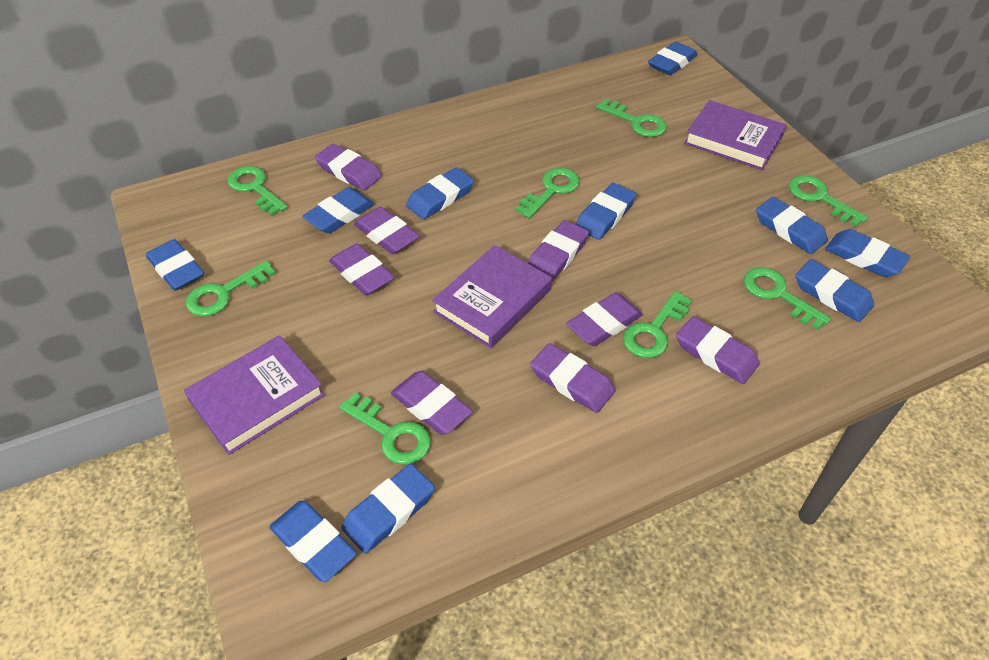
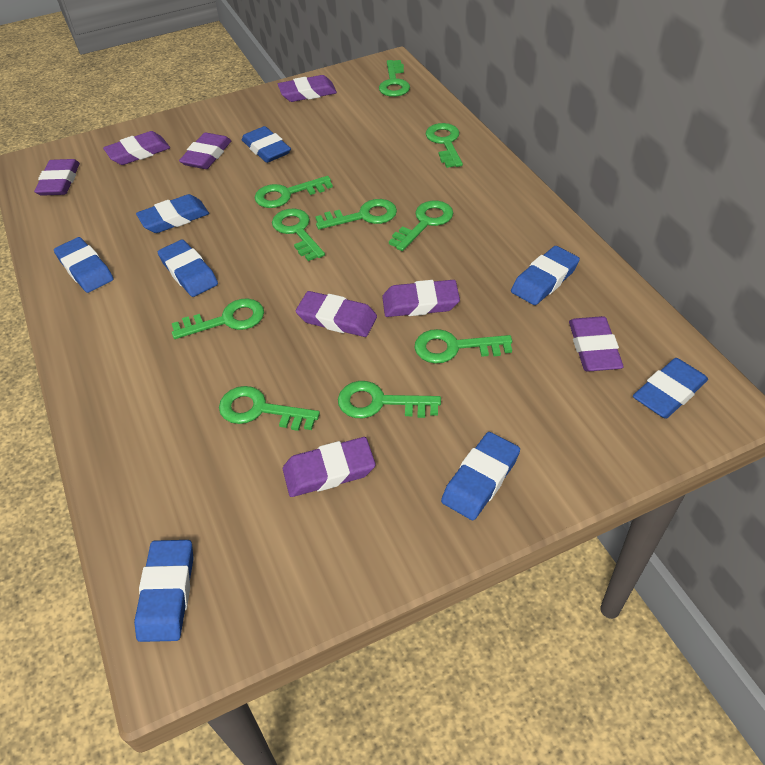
blue eraser: [146,239,204,291] [269,501,357,582] [302,187,375,233] [341,464,435,554] [406,167,474,219] [576,183,636,240] [648,41,697,75] [756,197,828,254] [795,259,874,322] [825,229,910,277] = 10 -> [54,237,114,293] [134,540,193,642] [136,194,209,233] [158,239,218,297] [242,126,291,163] [441,432,520,520] [511,246,580,305] [633,358,708,419] = 8
green key: [186,260,276,316] [228,166,288,215] [339,393,431,465] [516,168,580,219] [596,99,667,137] [623,291,692,358] [744,267,831,330] [789,175,868,227] = 8 -> [172,298,264,339] [219,386,320,431] [255,176,333,208] [272,208,325,261] [315,199,397,229] [338,381,441,418] [379,60,410,97] [389,201,453,251] [415,329,512,364] [426,123,463,168] = 10
purple book: [184,335,325,455] [432,245,552,348] [684,100,786,170] = 3 -> none = 0

